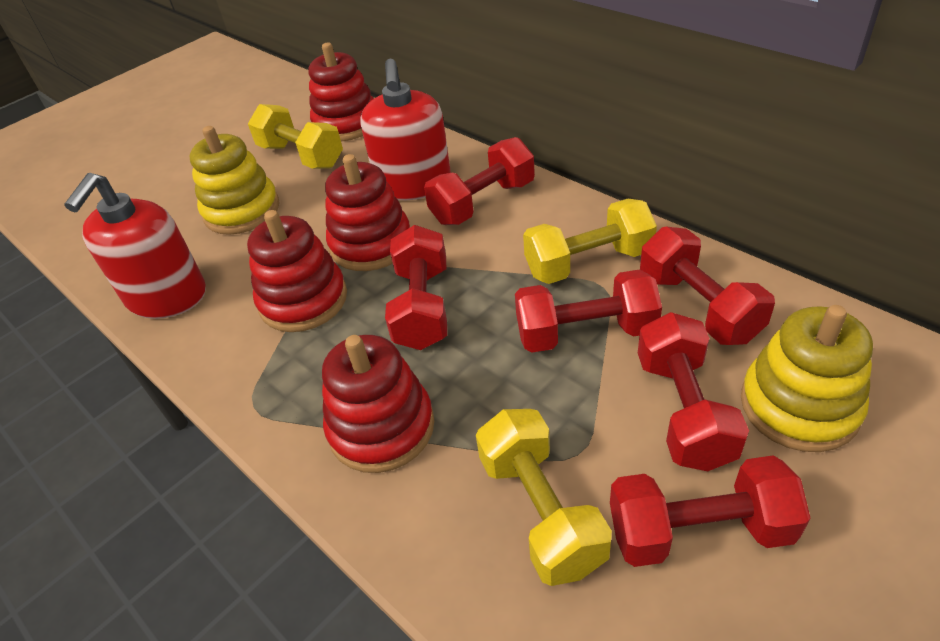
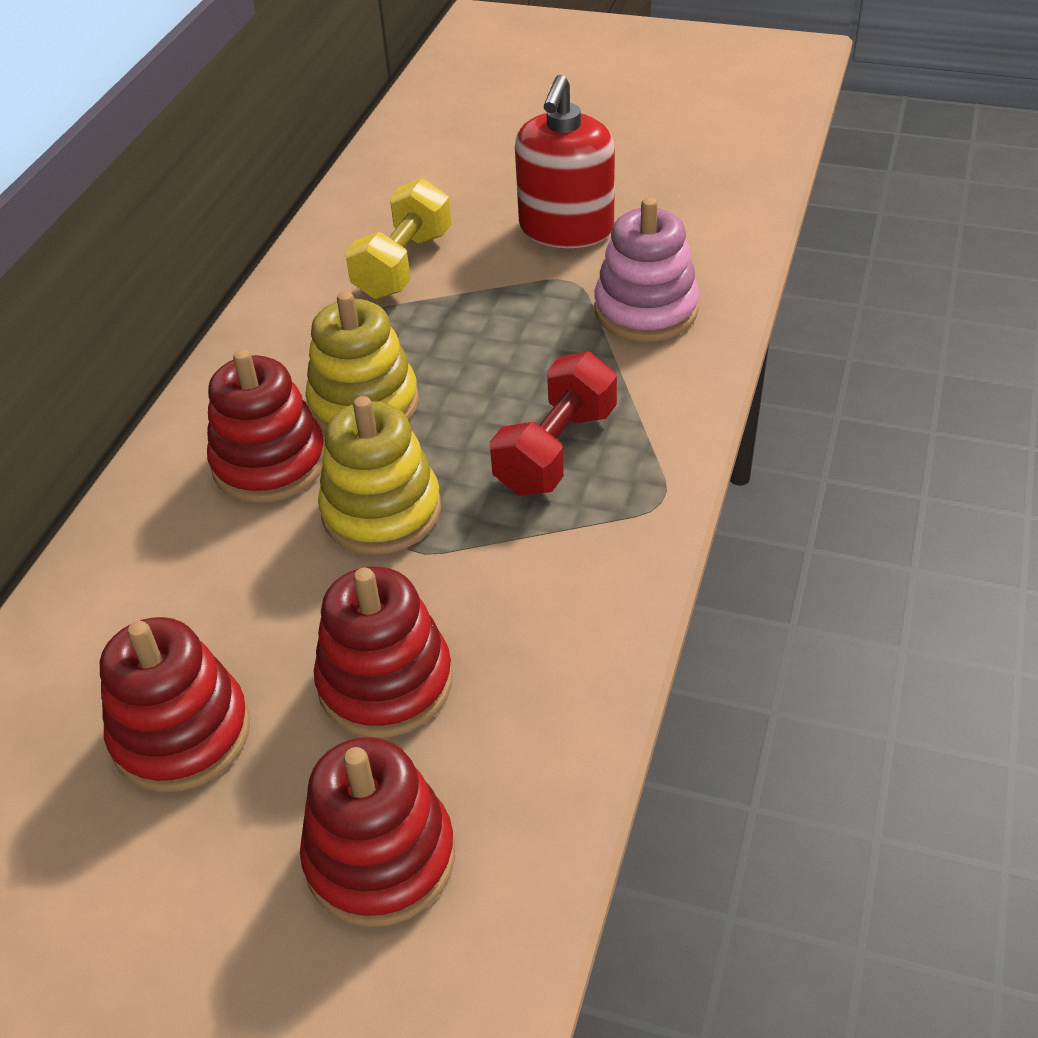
pink stacking toy: none = 0 -> [594,197,699,342] = 1
red dumbbell: [385,225,447,350] [424,137,535,225] [515,269,662,353] [610,455,810,567] [638,312,749,471] [640,227,775,345] = 6 -> [490,352,617,496] = 1
red soap dispenser: [65,173,206,319] [360,59,451,200] = 2 -> [515,75,615,248] = 1
yellow dumbbell: [248,104,343,169] [476,409,612,586] [523,199,657,284] = 3 -> [345,178,452,299] = 1

